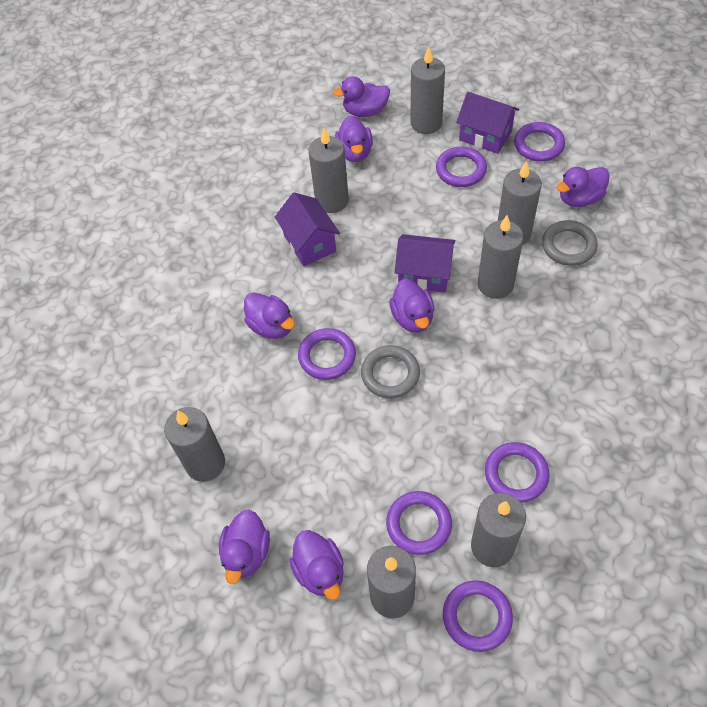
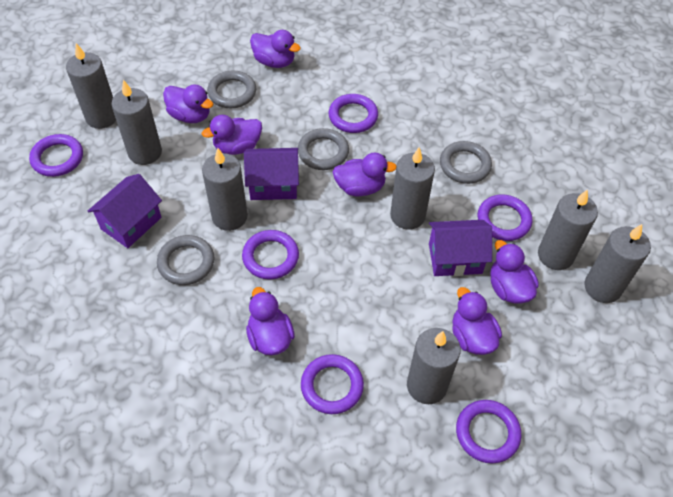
grey ring: [361,345,420,398] [542,220,598,266] = 2 -> [157,235,215,285] [207,70,256,108] [298,128,349,170] [440,141,492,184] = 4

